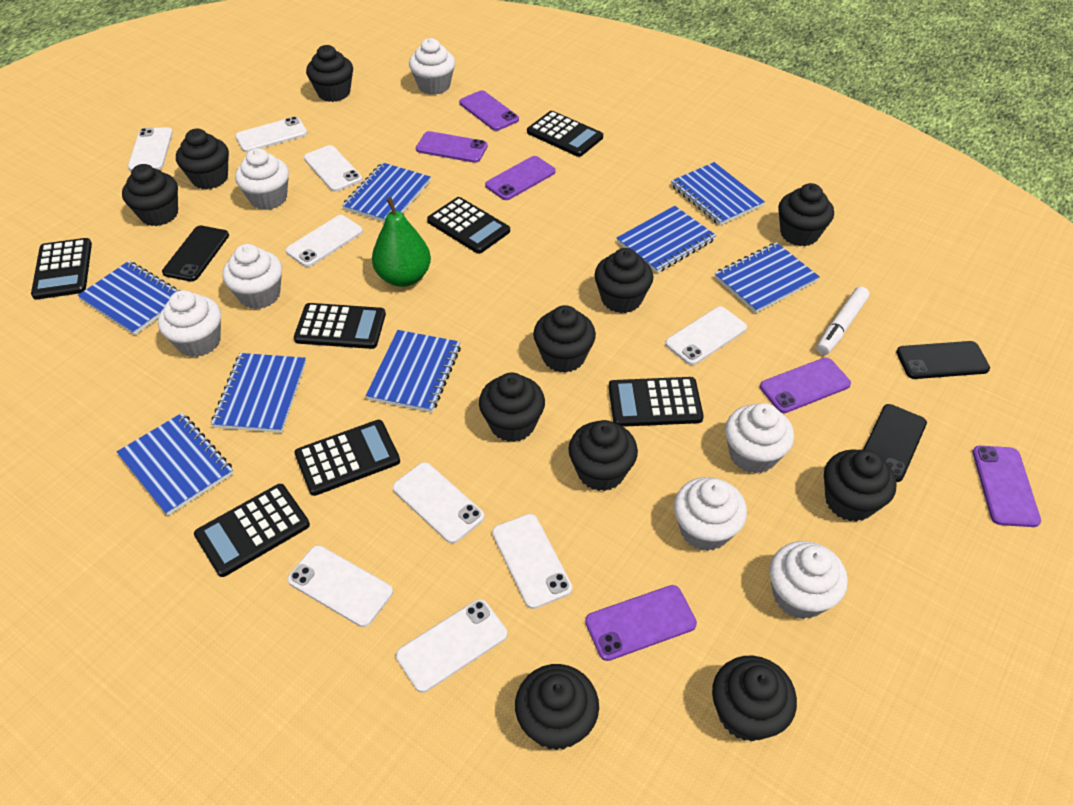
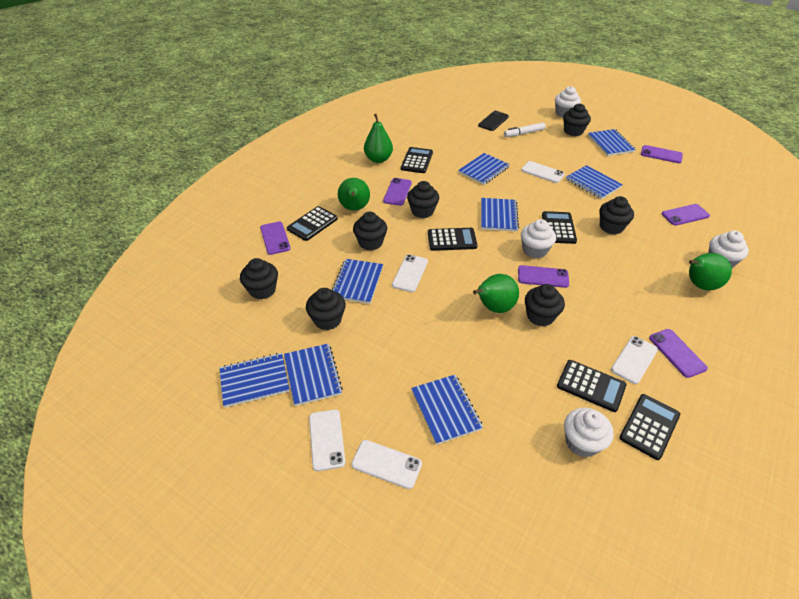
black calculator: [31,238,92,300] [194,484,310,577] [294,303,386,349] [294,420,400,496] [427,197,510,254] [527,111,603,157] [609,377,704,427] = 7 -> [287,206,338,241] [401,147,433,173] [428,228,477,251] [542,211,577,244] [557,360,627,412] [619,394,680,460] = 6
black cupcake: [122,164,178,226] [176,129,229,189] [306,45,353,102] [479,372,545,442] [515,664,599,750] [533,305,596,373] [568,420,638,491] [594,248,653,313] [712,656,797,742] [778,183,834,246] [824,449,897,522] = 11 -> [240,258,278,299] [306,288,346,330] [353,212,387,251] [407,181,439,218] [525,284,565,327] [563,103,591,136] [600,196,634,235] = 7
black phone: [162,226,229,282] [863,404,927,482] [896,341,990,379] = 3 -> [478,111,509,131] = 1
green pear: [372,197,431,287] = 1 -> [338,178,370,211] [364,113,393,163] [473,274,519,313] [689,253,732,290] = 4
white cupcake: [158,290,221,357] [222,244,282,309] [235,148,289,210] [409,38,455,95] [674,477,747,551] [725,403,794,474] [770,541,848,619] = 7 -> [521,219,556,259] [555,86,581,118] [564,408,614,457] [708,230,749,268] = 4
white phone: [128,127,173,171] [235,116,307,152] [286,215,363,267] [287,545,393,627] [304,145,362,192] [393,462,485,544] [396,599,507,693] [492,514,572,609] [665,307,747,365] = 9 -> [309,410,345,471] [351,440,422,489] [392,255,428,292] [521,161,565,183] [611,336,658,384] = 5

